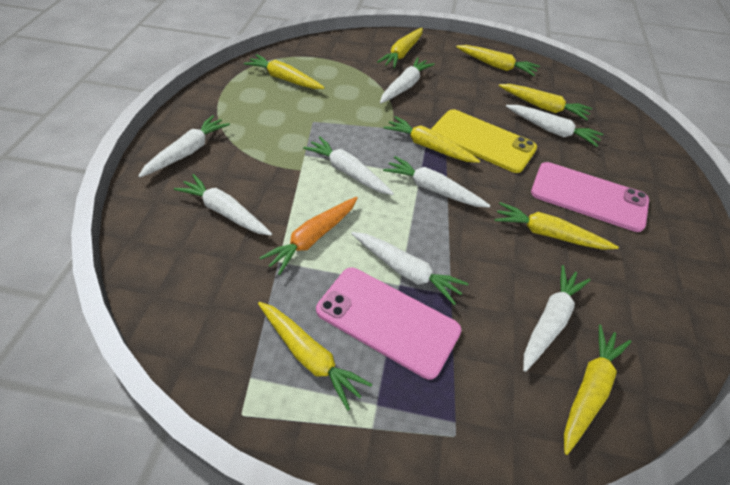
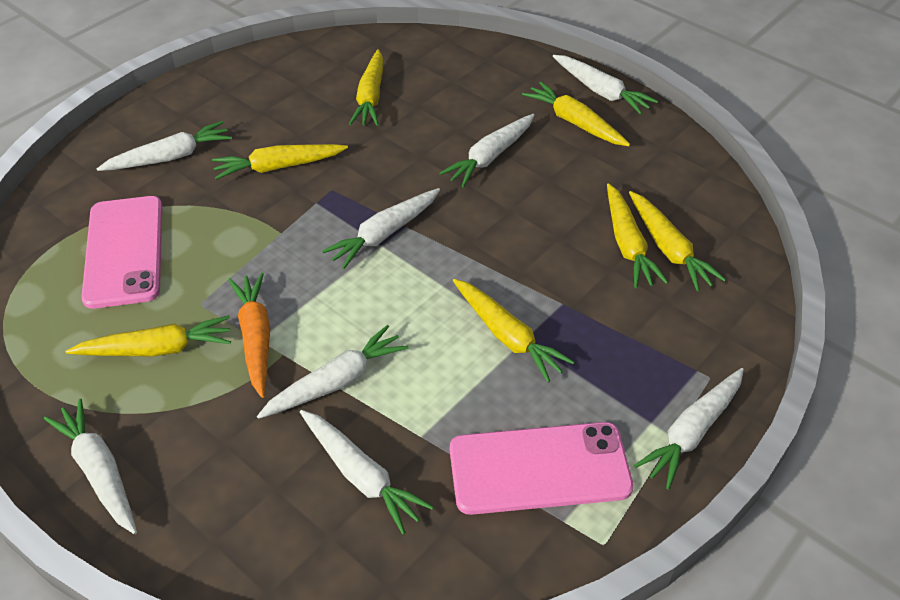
yellow carrot: [244,54,325,89] [258,302,372,411] [377,28,423,69] [383,116,480,163] [456,45,540,76] [494,202,619,250] [499,84,592,120] [564,324,631,455] = 8 -> [65,316,231,357] [212,144,348,180] [349,49,383,126] [453,279,574,382] [522,82,630,146] [607,184,668,288] [629,191,726,292] = 7
yellow phone: [431,109,537,173] = 1 -> none = 0

